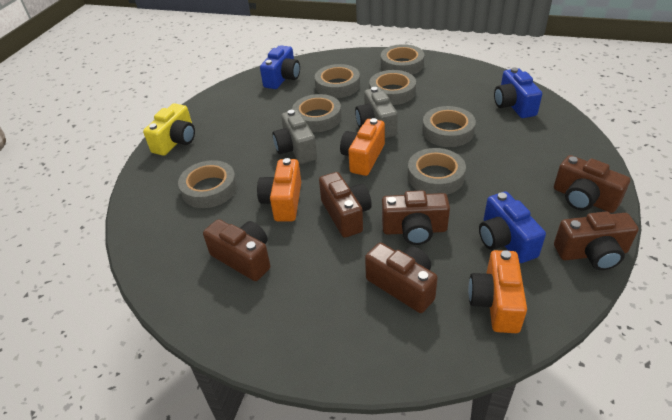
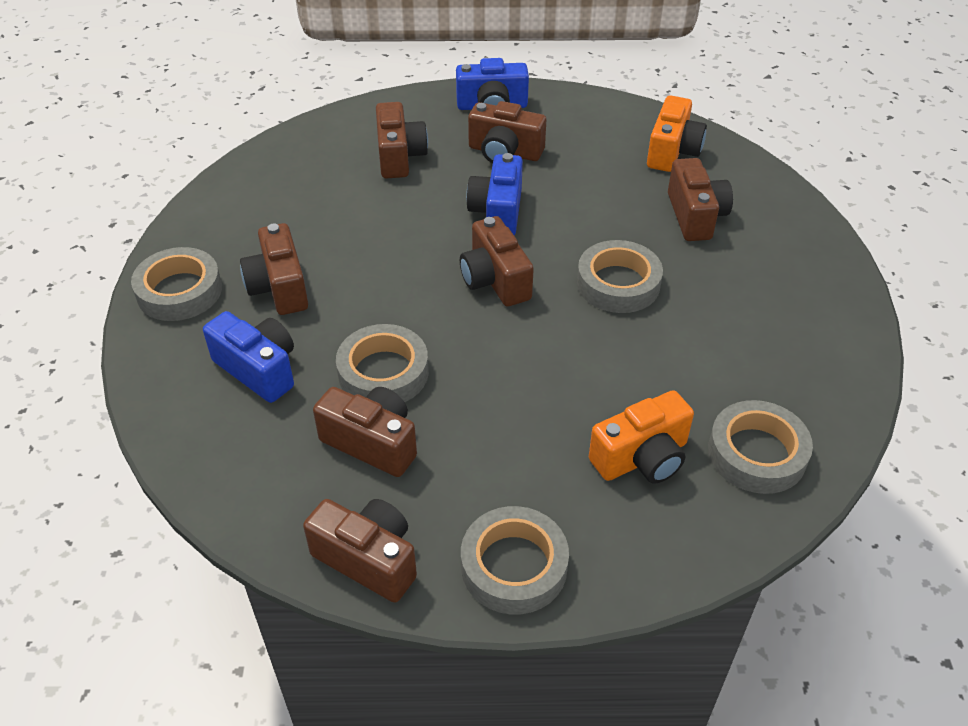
brown camera: [203,219,270,281] [319,172,372,238] [365,243,438,313] [382,190,450,245] [554,155,630,213] [554,211,639,270] = 6 -> [240,223,308,315] [303,499,417,603] [313,387,417,477] [376,102,428,179] [460,216,534,307] [468,101,546,163] [668,158,733,241] = 7
grey camera: [273,110,317,164] [355,87,398,138] = 2 -> none = 0
grey tape: [178,160,237,208] [292,94,342,132] [315,64,360,98] [369,70,416,105] [381,44,424,75] [408,148,466,195] [422,106,476,147] = 7 -> [131,247,222,321] [336,324,429,402] [461,506,569,615] [577,240,663,313] [708,400,813,494] = 5
orange camera: [257,158,301,221] [340,118,385,176] [468,250,527,333] = 3 -> [589,390,694,484] [647,96,707,172] = 2
yellow camera: [143,103,195,156] = 1 -> none = 0

